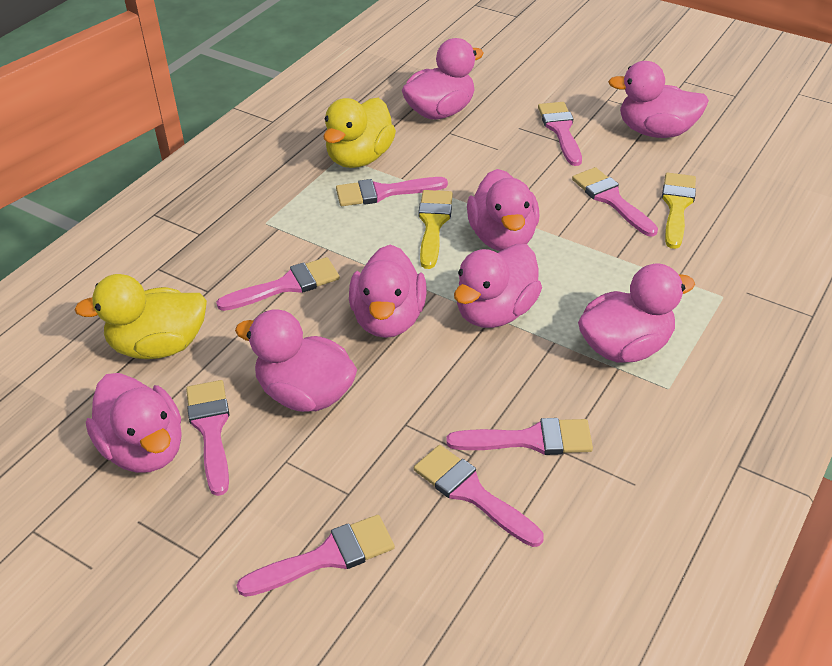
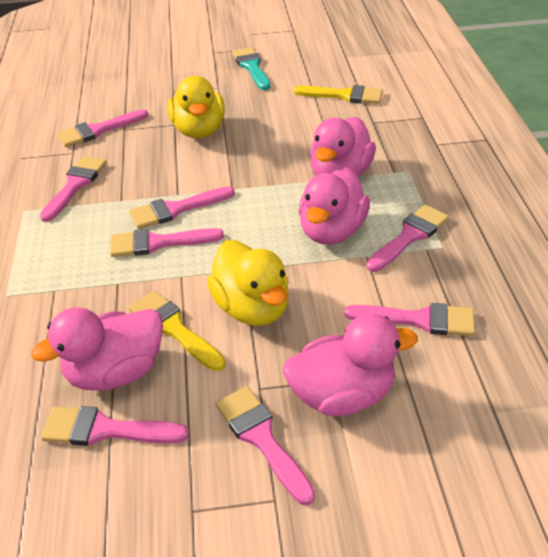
pink duck: [86,373,182,473] [235,309,357,412] [349,245,427,338] [402,38,484,119] [454,244,542,328] [467,169,540,251] [578,264,695,363] [608,61,709,138] = 8 -> [31,307,163,391] [283,314,418,416] [298,167,370,245] [310,117,376,177] = 4
turquoise brush: none = 0 -> [232,47,270,90] = 1

